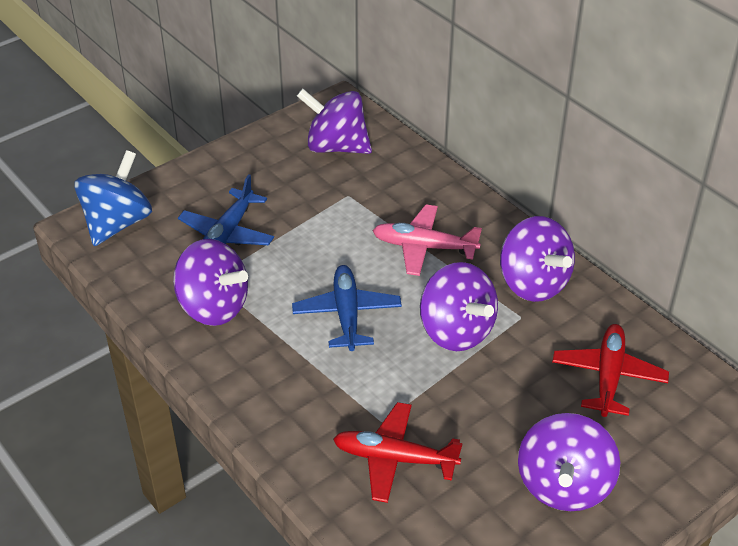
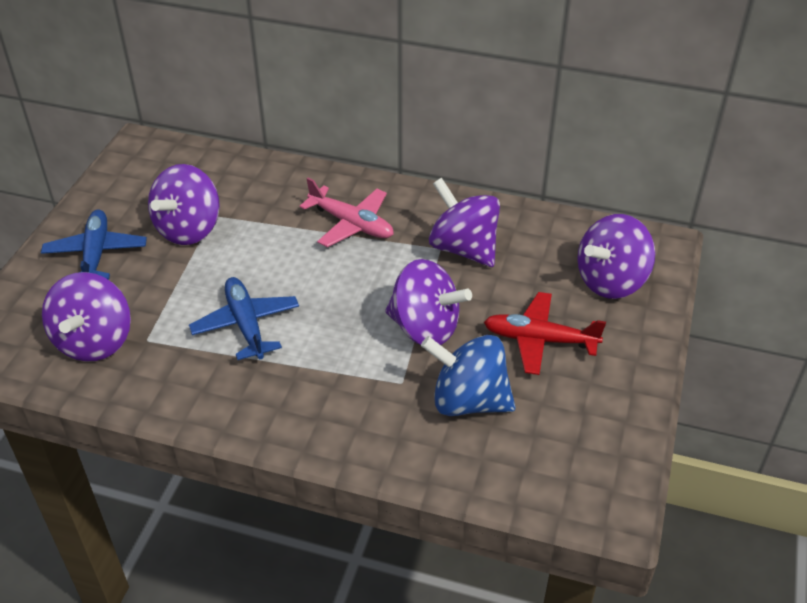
red plane: [333,402,463,503] [552,324,669,417] = 2 -> [484,292,606,375] = 1

